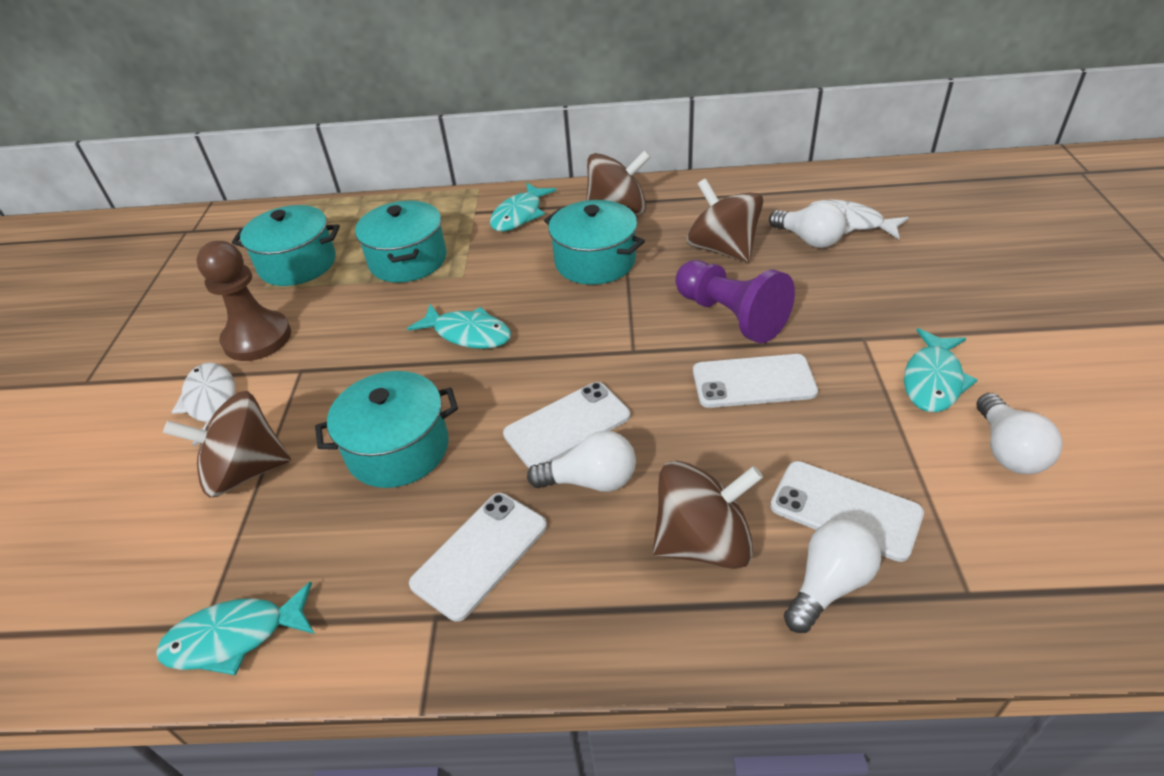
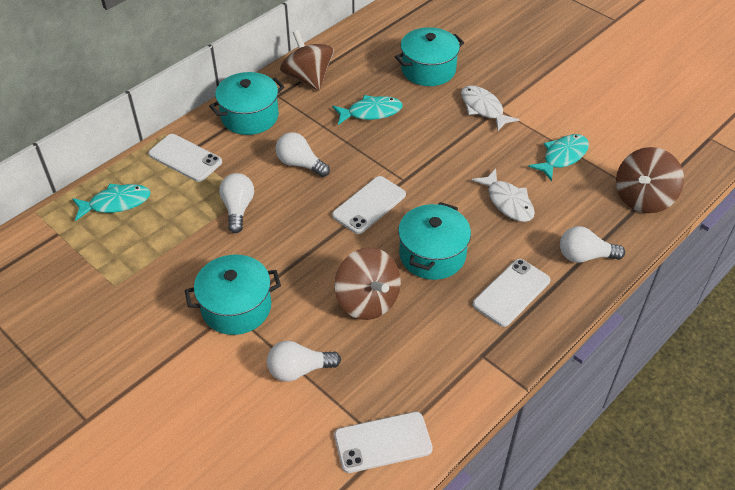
brown pawn: [196,241,291,361] = 1 -> none = 0
brown spinning top: [163,391,291,498] [586,150,651,215] [653,460,763,569] [687,179,763,262] = 4 -> [280,30,334,91] [334,247,401,320] [616,147,684,213] = 3
purple pawn: [675,260,795,343] = 1 -> none = 0
turquoise fish: [156,581,315,675] [407,304,511,349] [490,183,556,231] [904,328,978,412] = 4 -> [72,184,150,221] [332,95,403,125] [528,134,589,181] = 3

